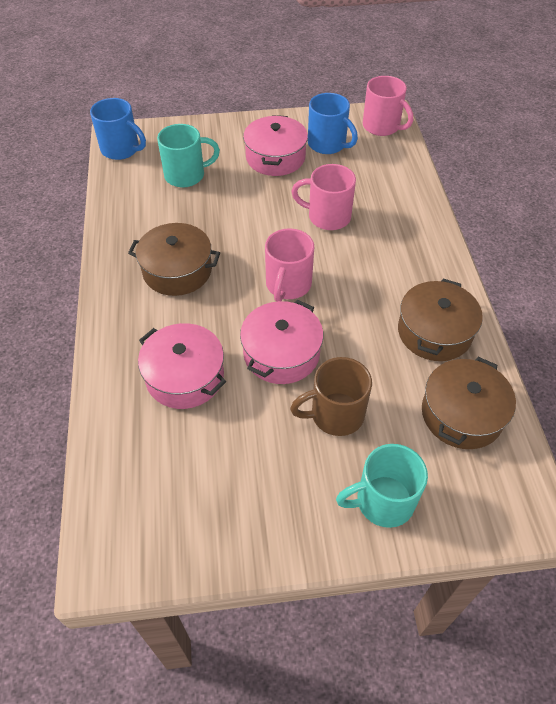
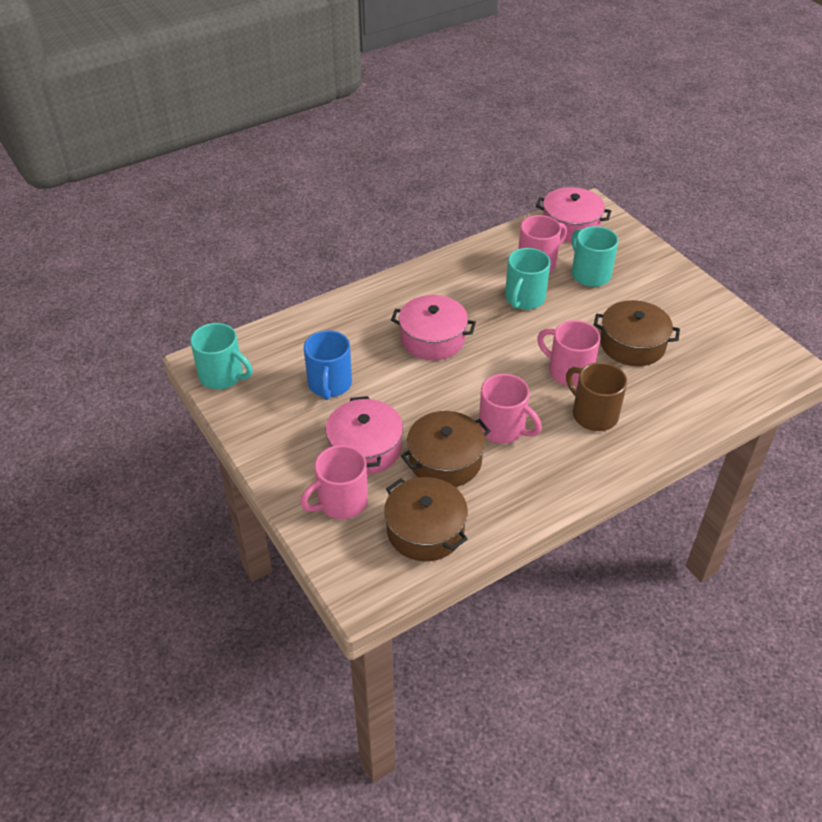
blue mug: [90,98,146,160] [308,93,358,154] = 2 -> [304,330,352,400] = 1
pink mug: [265,229,314,302] [291,164,356,230] [363,76,413,136] = 3 -> [300,445,368,519] [479,374,542,443] [518,215,567,272] [537,320,600,386] = 4
turquoise mug: [157,124,220,188] [336,444,428,528] = 2 -> [190,323,253,389] [505,248,550,310] [572,226,619,287] = 3

